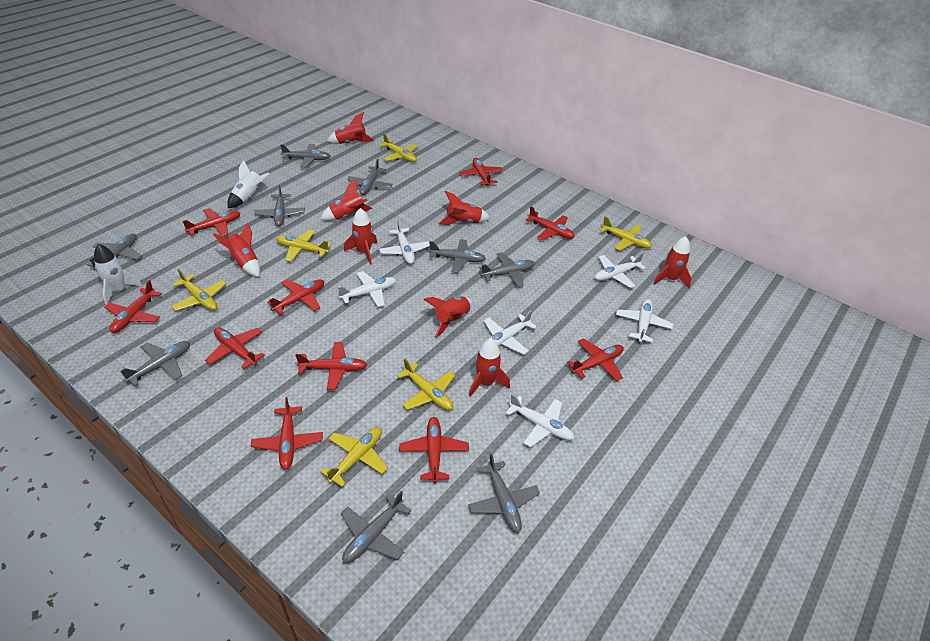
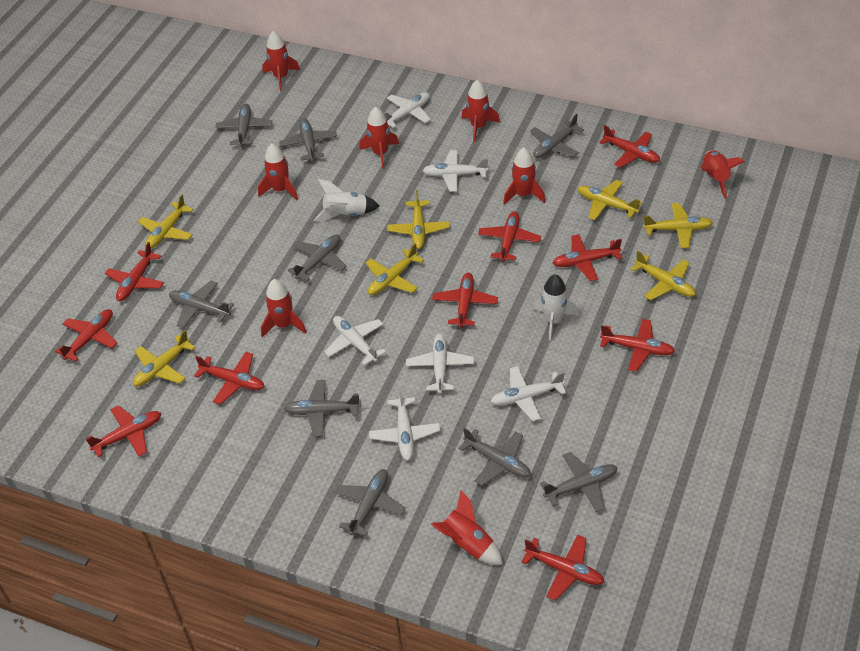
yellow plane: [171,269,227,311] [276,230,331,262] [320,427,388,487] [379,133,418,162] [397,358,455,410] [600,217,652,251] = 6 -> [133,330,196,387] [138,194,194,249] [366,243,424,295] [387,190,449,249] [577,180,642,220] [631,251,696,300] [643,203,713,248] = 7

